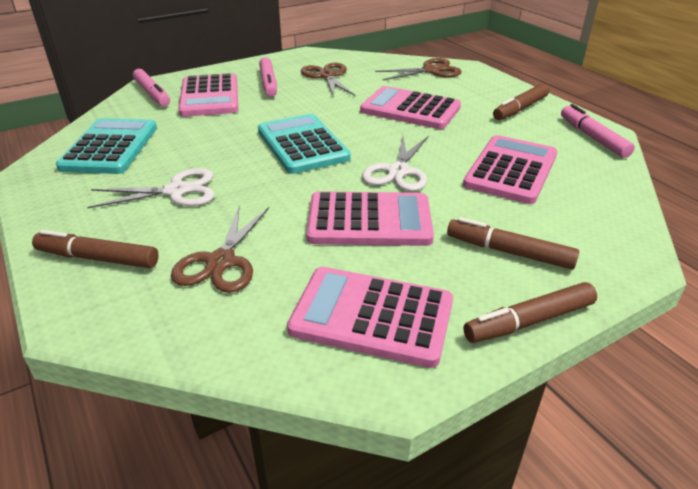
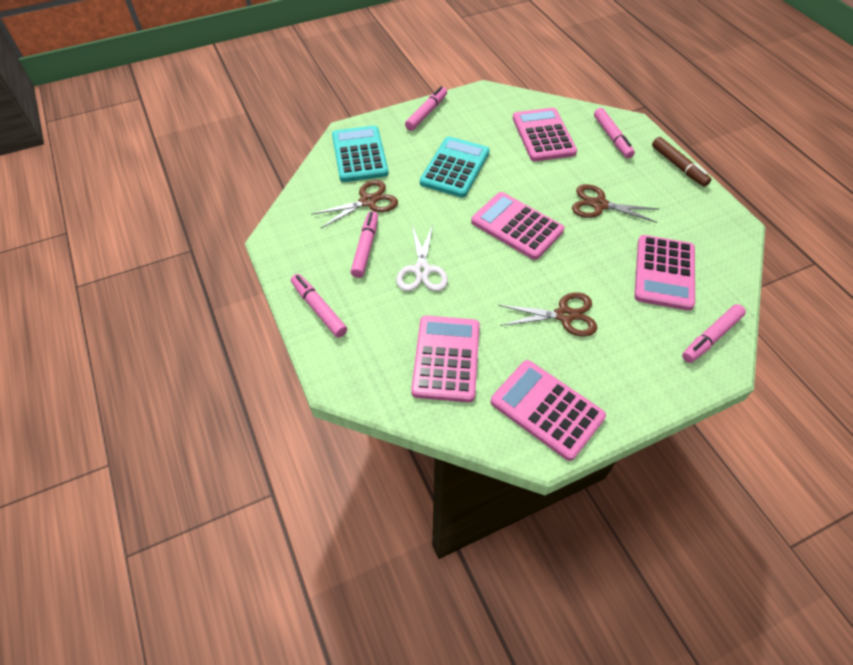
brown marker: [32,230,159,268] [447,217,579,270] [463,282,597,343] [493,83,549,120] = 4 -> [652,137,711,187] = 1
pink marker: [133,69,170,106] [259,57,277,97] [561,104,635,158] = 3 -> [291,274,347,337] [351,211,378,278] [405,86,447,131] [594,108,635,158] [682,304,746,363] = 5
white scissors: [87,168,215,208] [362,136,428,191] = 2 -> [396,225,448,291] = 1

